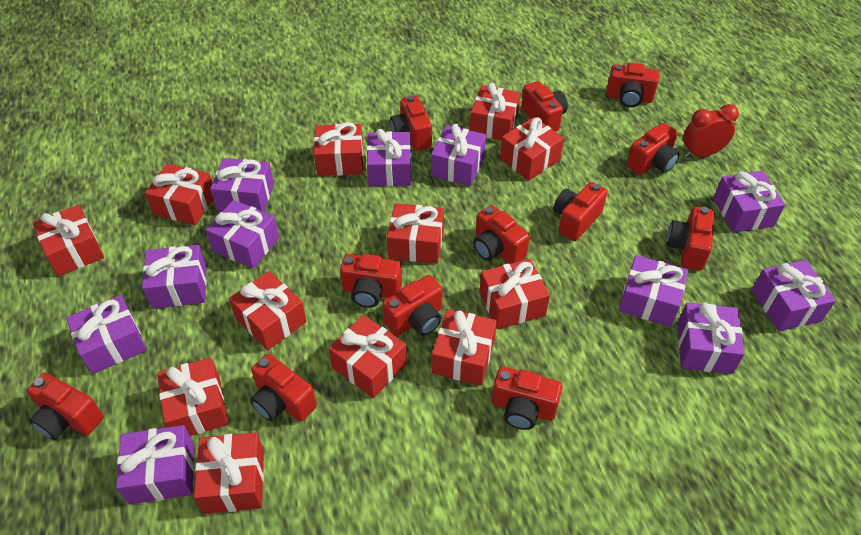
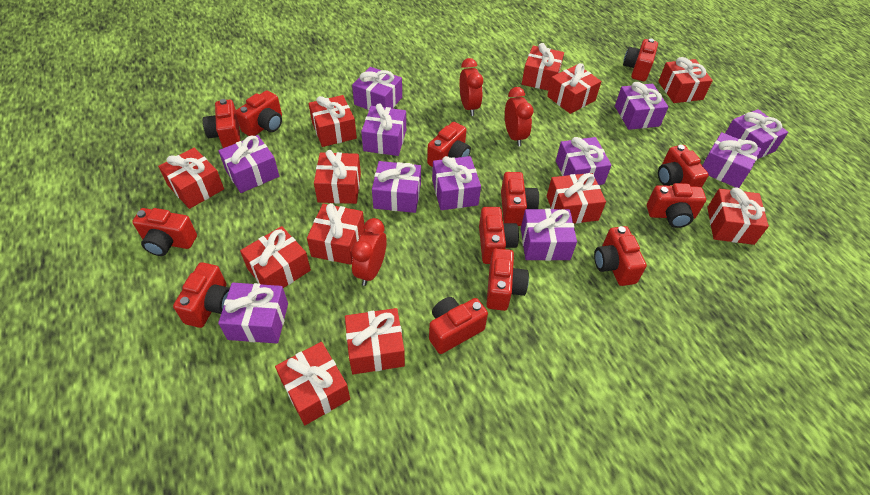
red camera: [27,373,104,440] [250,354,317,422] [340,254,402,308] [382,275,443,336] [390,95,432,151] [473,205,530,264] [492,366,563,430] [521,81,568,132] [553,182,607,241] [606,63,659,107] [626,123,680,175] [666,206,715,271] = 12 -> [132,208,197,256] [173,262,230,328] [203,99,240,148] [235,90,282,136] [427,122,471,167] [429,297,488,354] [479,207,519,264] [486,248,529,311] [501,172,539,226] [594,226,647,286] [623,38,658,81] [647,183,706,228] [658,145,709,187] = 13
red clock: [683,104,739,158] = 1 -> [351,218,387,286] [459,58,483,116] [505,87,533,146] = 3

